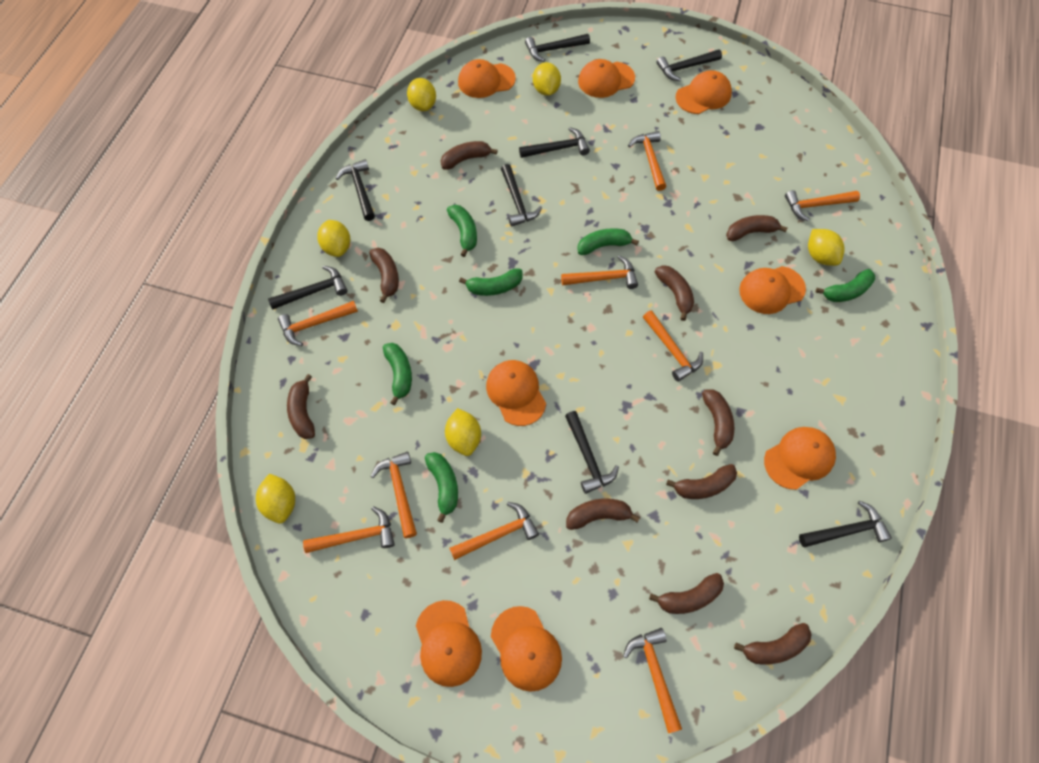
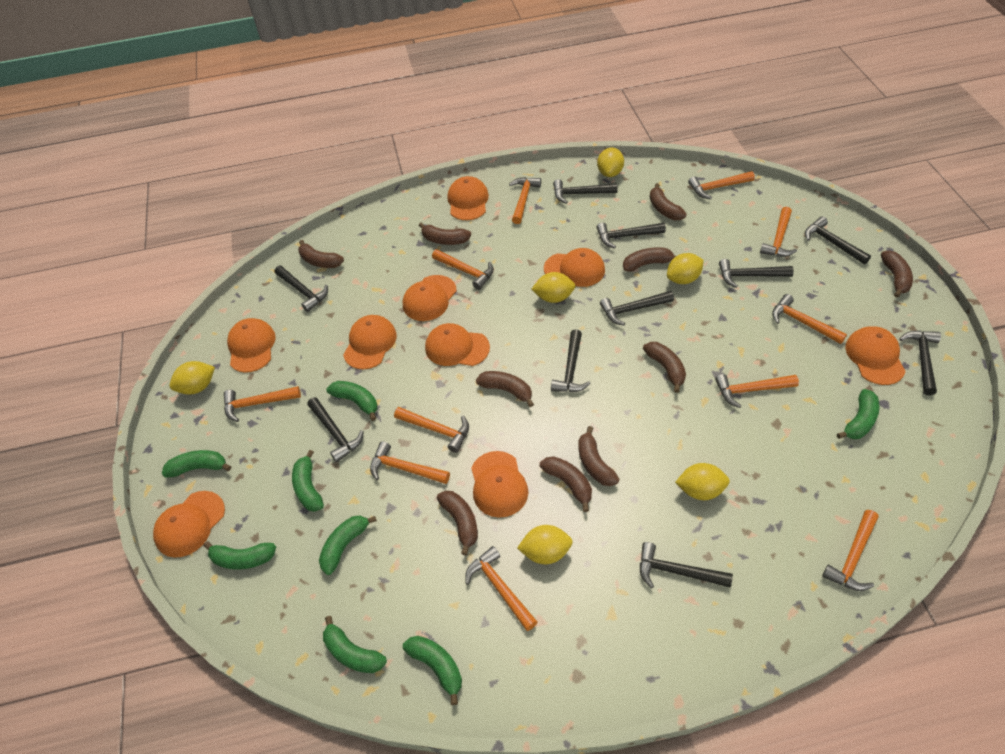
black hammer: [268,266,348,309] [335,159,375,221] [501,164,542,227] [519,127,590,158] [525,34,590,62] [565,411,619,494] [656,49,722,81] [799,501,892,547] = 8 -> [275,266,328,312] [307,397,364,462] [551,329,591,392] [553,179,617,204] [597,223,666,249] [600,291,674,326] [640,542,733,588] [719,259,794,288] [805,216,871,264] [899,331,941,395] = 10
green banana: [383,343,412,405] [425,452,458,523] [447,205,477,257] [459,269,523,296] [577,228,639,255] [815,269,875,302] = 6 -> [162,450,231,477] [203,541,276,570] [292,450,324,512] [319,516,377,575] [323,616,387,673] [326,381,378,421] [403,636,462,705] [837,389,880,439] = 8
orange cap: [416,600,482,687] [458,59,516,98] [486,360,546,426] [491,606,562,692] [578,59,635,98] [676,70,732,114] [739,266,806,314] [764,427,836,490] = 8 -> [153,491,225,558] [227,318,276,373] [343,315,397,369] [403,275,457,321] [425,323,490,366] [447,176,489,220] [471,451,528,518] [544,248,605,287] [845,326,906,385] = 9
orange hammer: [278,301,358,346] [303,506,395,553] [371,452,417,538] [450,502,539,560] [561,256,638,289] [623,628,682,733] [628,131,666,191] [643,310,703,382] [785,190,860,221] = 9 -> [224,386,301,422] [370,441,450,484] [394,407,469,453] [432,249,494,290] [465,546,537,631] [509,177,541,224] [688,171,755,199] [715,374,799,408] [760,207,797,257] [772,294,847,344] [822,510,878,591] = 11

